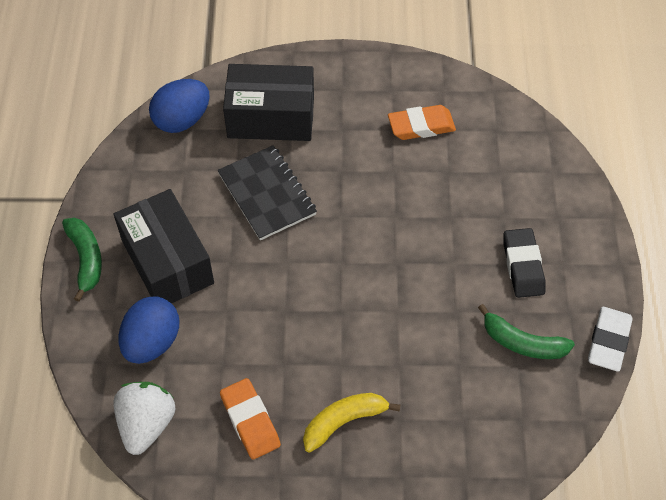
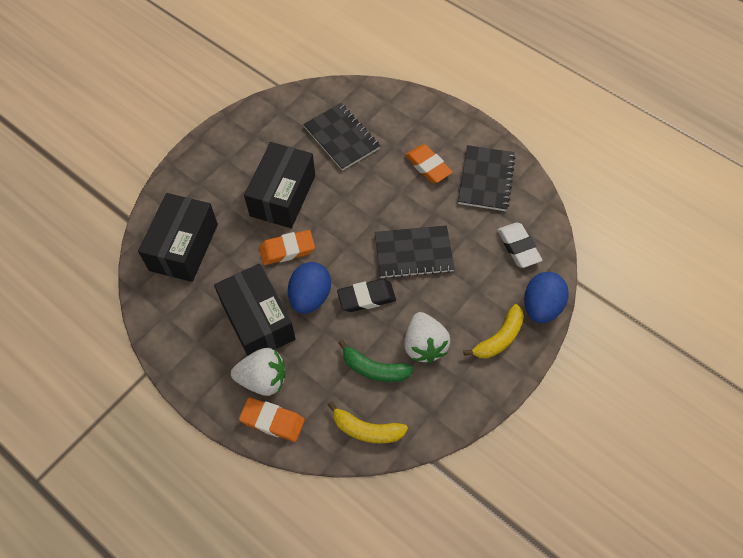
black box: [114,189,214,303] [223,64,314,141] = 2 -> [138,193,218,282] [214,264,296,356] [244,142,315,228] = 3
black notebook: [217,145,317,241] = 1 -> [303,103,380,171] [374,225,455,279] [458,145,515,211] = 3
green banana: [62,218,102,302] [478,304,575,359] = 2 -> [338,340,414,382] = 1
orange eraser: [220,378,281,459] [388,105,456,140] = 2 -> [239,397,305,442] [259,230,315,265] [405,144,453,183] = 3
white strawberry: [114,382,176,455] = 1 -> [231,348,285,396] [404,312,451,363] = 2
yellow banana: [303,393,400,453] = 1 -> [328,401,408,443] [463,304,524,358] = 2

